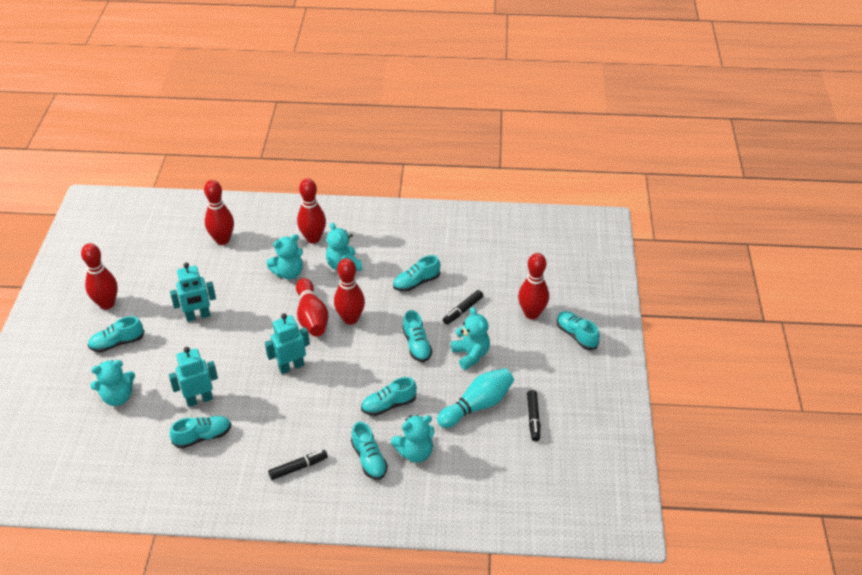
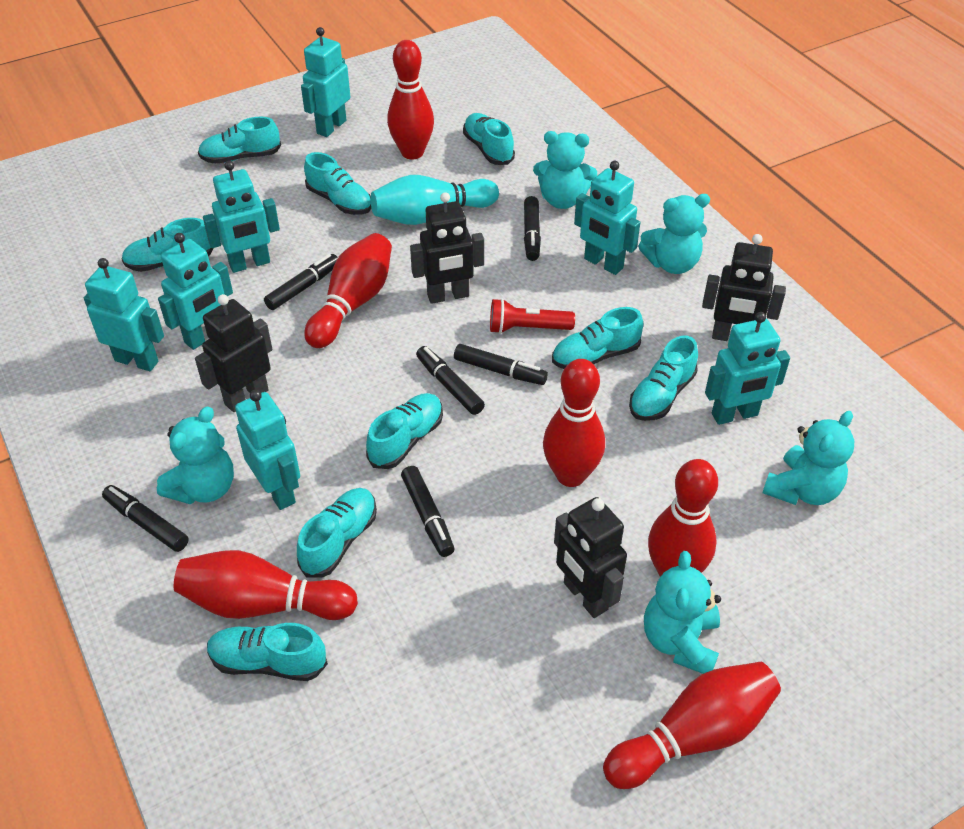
black marker: [268,450,328,480] [443,290,483,325] [527,390,540,441] = 3 -> [102,485,189,552] [264,254,338,310] [401,466,455,557] [416,346,485,415] [454,344,548,385] [524,196,541,261] = 6
black robot: none = 0 -> [195,294,272,412] [410,192,484,304] [554,497,627,618] [702,234,786,341] = 4
red flashlight: none = 0 -> [490,299,575,334] = 1
turquoise robot: [169,347,218,407] [170,263,216,322] [265,313,310,374] = 3 -> [84,258,164,371] [158,233,233,350] [203,161,280,273] [235,390,300,510] [301,27,351,137] [574,161,640,275] [705,312,790,425] = 7
turquoise shoe: [88,316,144,352] [170,416,231,449] [351,422,388,480] [361,377,417,416] [393,255,440,292] [402,310,432,362] [557,311,600,350] = 7 -> [121,218,214,272] [198,117,281,164] [207,623,328,681] [297,488,377,577] [304,152,371,215] [366,393,443,469] [463,113,515,165] [552,307,643,369] [629,336,698,421] = 9

